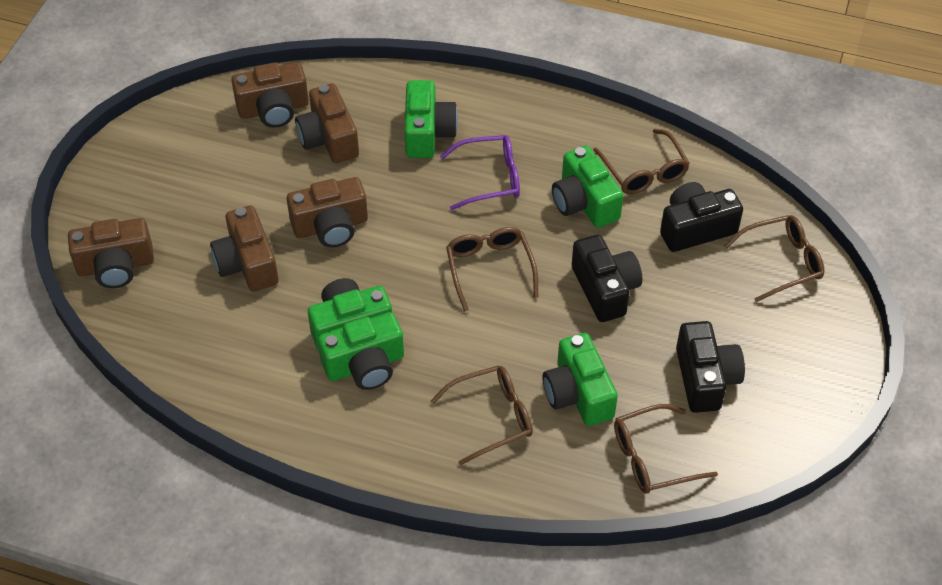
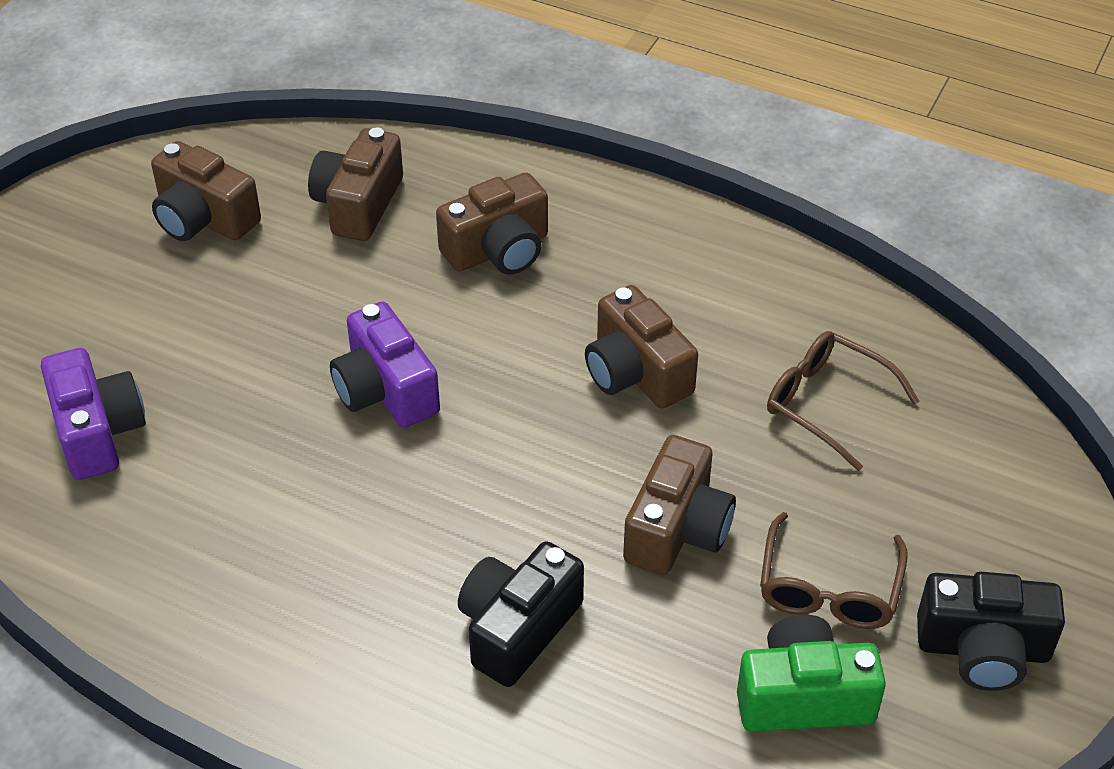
black camera: [572,235,642,322] [660,182,743,252] [676,321,745,413] = 3 -> [458,541,584,687] [917,572,1065,691] = 2
brown glasses: [431,365,533,466] [446,227,538,312] [593,129,690,194] [614,404,718,494] [724,215,824,302] = 5 -> [760,512,908,629] [767,331,920,471] = 2
green camera: [308,278,392,351] [318,312,404,390] [404,80,458,158] [543,333,618,426] [552,146,623,228] = 5 -> [737,615,886,732] = 1
purple camera: none = 0 -> [41,348,146,480] [330,302,440,428] = 2
purple glasses: [440,135,520,210] = 1 -> none = 0

